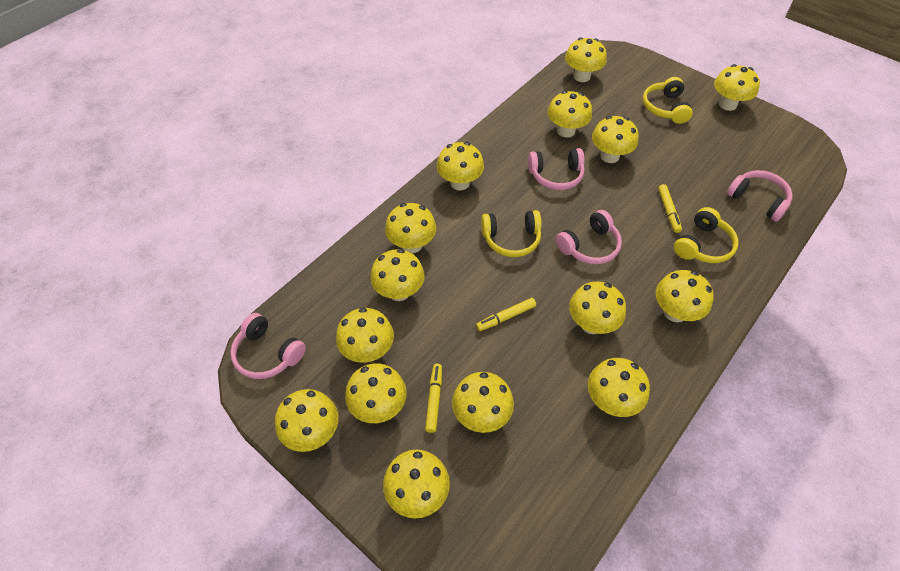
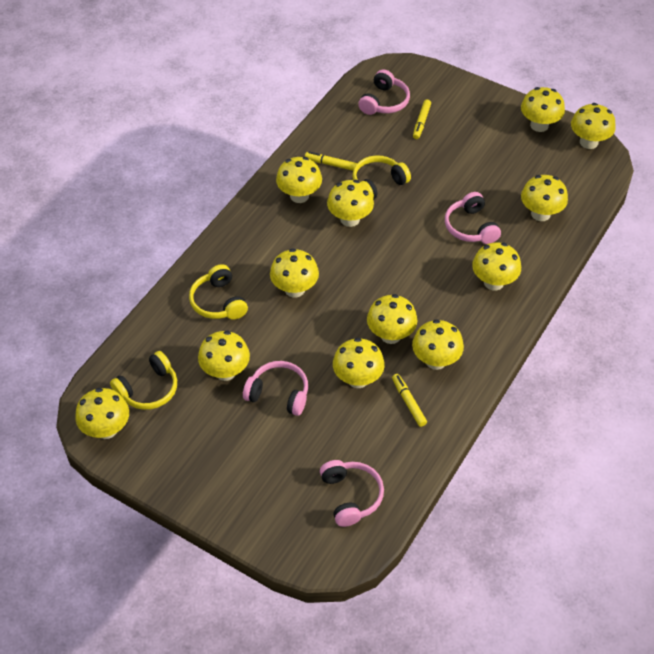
yellow mushroom: [275,389,338,452] [336,308,394,363] [345,363,407,423] [370,249,425,301] [383,450,450,518] [385,203,436,253] [437,142,484,190] [452,372,514,433] [548,91,592,138] [565,37,606,82] [569,282,626,334] [588,358,650,417] [592,116,639,163] [656,270,714,322] [714,64,760,111] = 15 -> [75,388,129,439] [198,331,250,381] [270,248,319,298] [276,157,322,203] [327,180,374,227] [333,338,385,388] [367,294,418,344] [412,319,464,370] [472,242,521,290] [521,87,565,132] [521,175,568,221] [571,103,615,149] = 12

